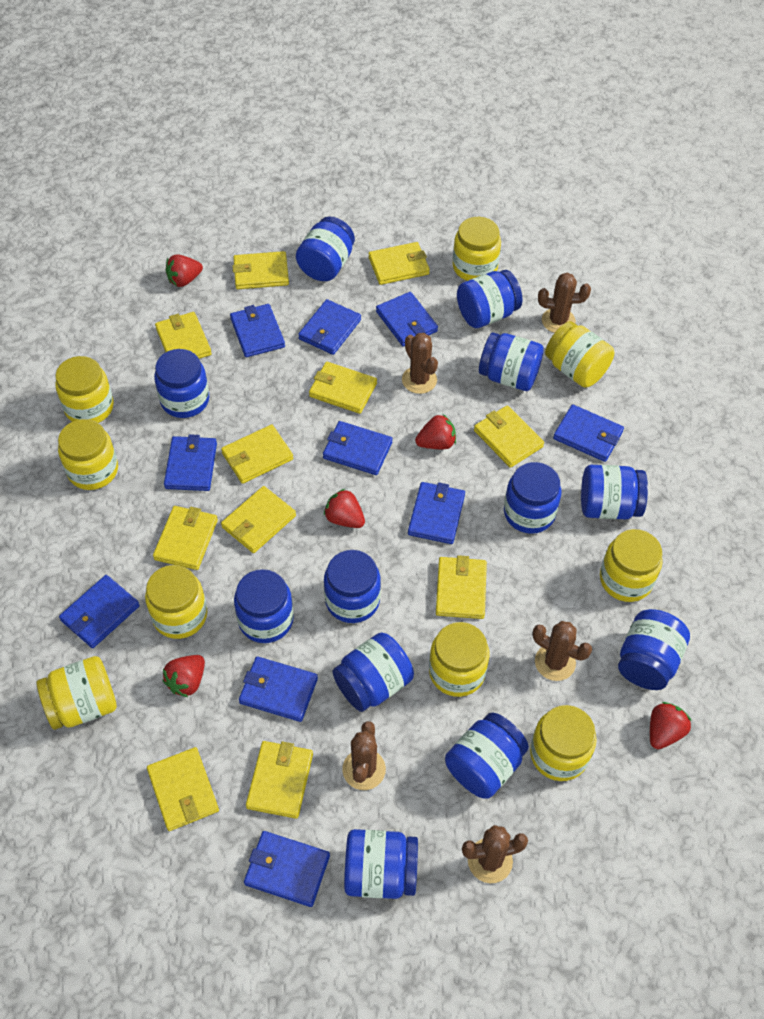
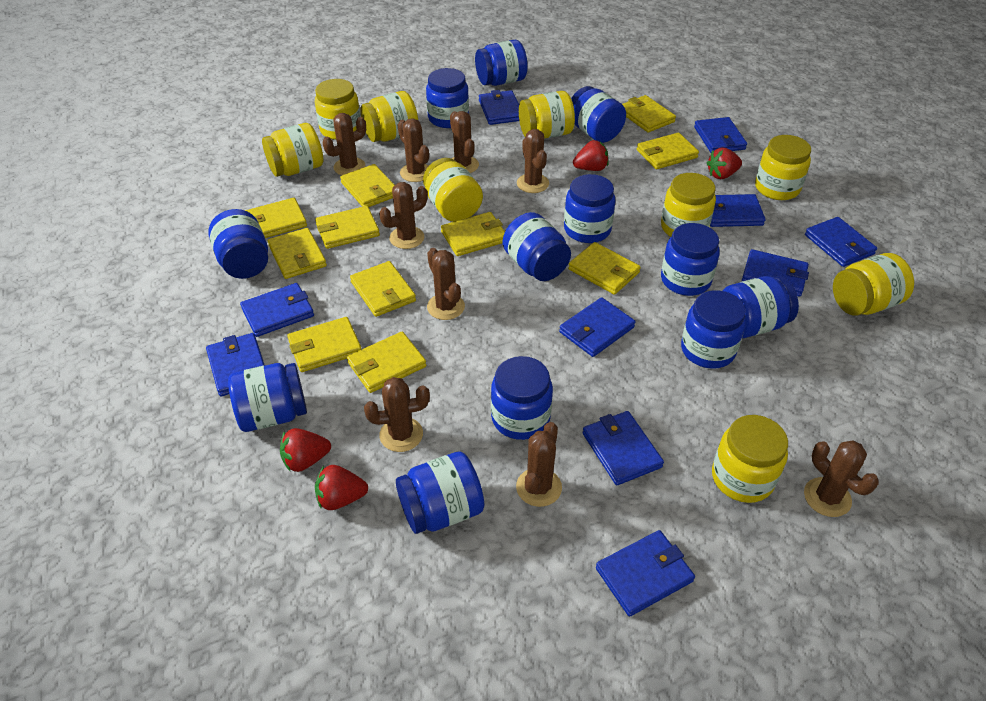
brown cactus: [342,721,386,790] [402,333,438,394] [462,825,528,883] [533,621,592,681] [538,273,591,333] = 5 -> [323,113,366,176] [364,377,430,452] [379,182,428,249] [398,118,429,182] [427,248,465,320] [450,111,479,173] [516,422,562,507] [517,129,549,193] [804,440,879,517] = 9
red strawberry: [163,655,205,697] [165,254,203,287] [324,489,365,528] [415,414,456,449] [650,702,692,749] = 5 -> [280,428,331,472] [315,465,368,510] [573,140,609,171] [707,147,742,179] = 4

